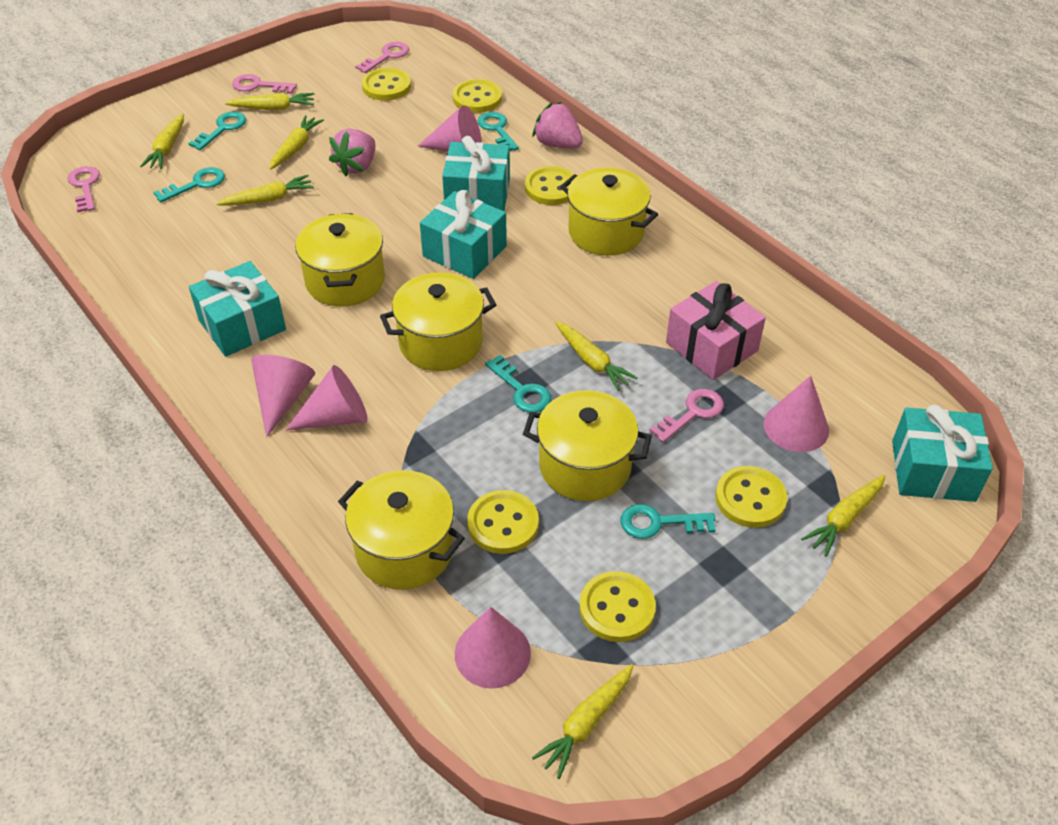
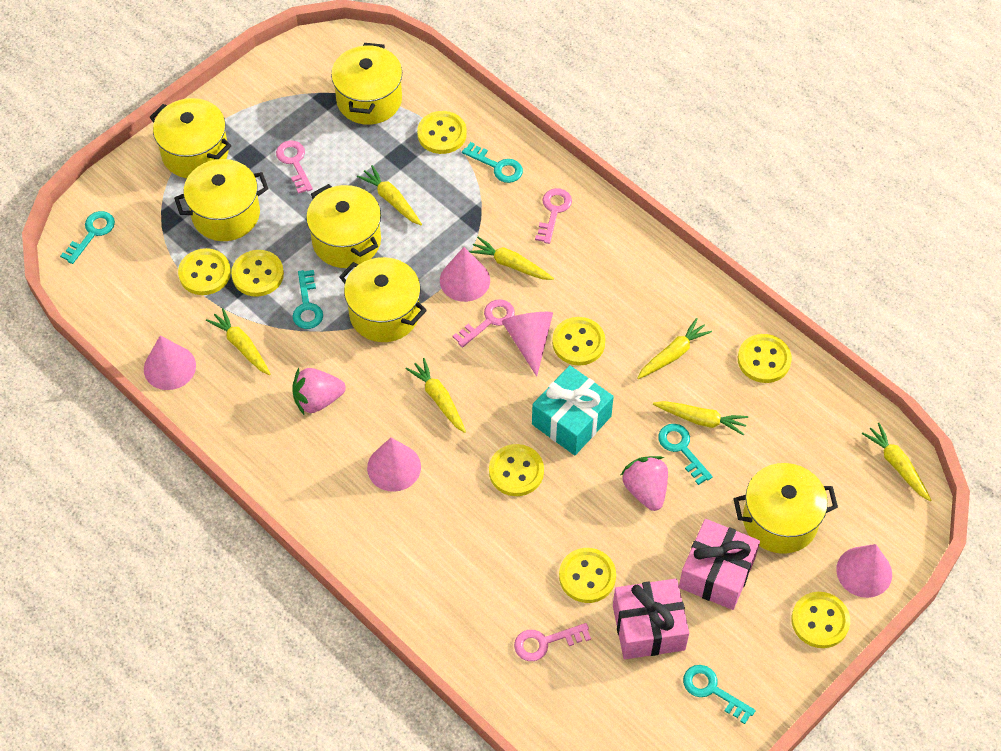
pink gift: [666,281,766,380] = 1 -> [613,579,689,659] [679,519,760,610] = 2
turquoise gift: [189,261,286,357] [420,190,507,279] [442,136,510,211] [892,405,993,502] = 4 -> [532,365,614,455] = 1
yellow button: [362,68,411,101] [452,79,502,113] [467,490,539,554] [525,166,574,205] [579,571,656,642] [715,466,787,528] = 6 -> [178,248,231,295] [231,250,284,297] [417,111,467,154] [489,444,544,496] [552,317,605,366] [559,548,616,603] [738,334,792,383] [791,592,850,648] = 8
yellow pot: [295,213,385,307] [338,470,465,590] [380,272,496,371] [523,390,652,501] [560,168,658,256] = 5 -> [149,98,232,178] [174,159,269,241] [306,184,381,268] [331,43,402,125] [339,257,427,342] [733,463,838,554] = 6

